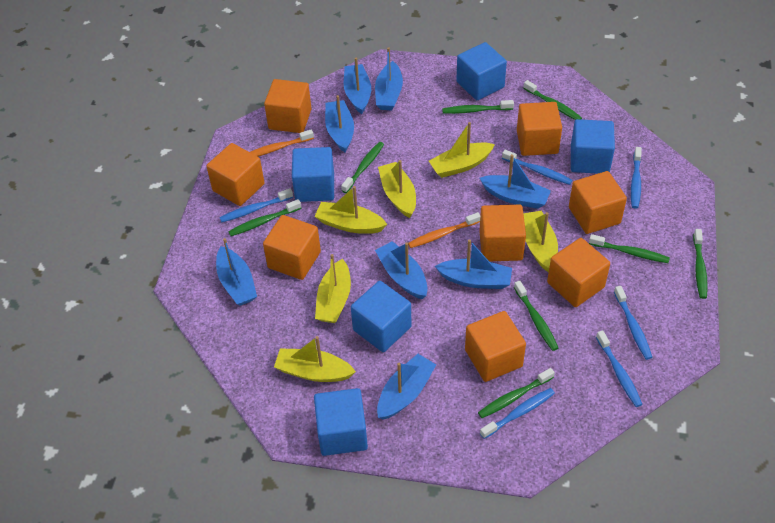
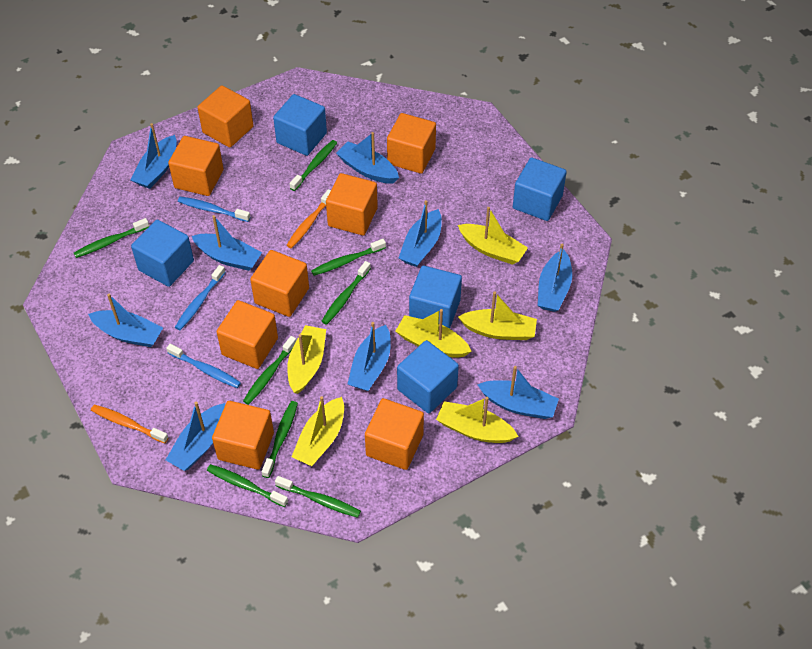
blue boat: [216,238,257,306] [325,95,354,153] [344,58,371,114] [375,47,403,111] [375,241,428,299] [377,354,436,420] [435,240,512,289] [480,154,551,209] = 8 -> [88,294,163,347] [130,123,177,189] [166,402,225,471] [192,215,262,271] [336,132,399,184] [348,322,391,391] [399,200,442,267] [477,366,559,419] [538,244,572,312] = 9
blue toothbrush: [219,188,293,222] [480,388,555,439] [502,150,573,185] [596,330,643,407] [614,286,653,360] [631,147,642,209] = 6 -> [166,344,241,388] [175,265,225,330] [178,197,250,222] = 3

